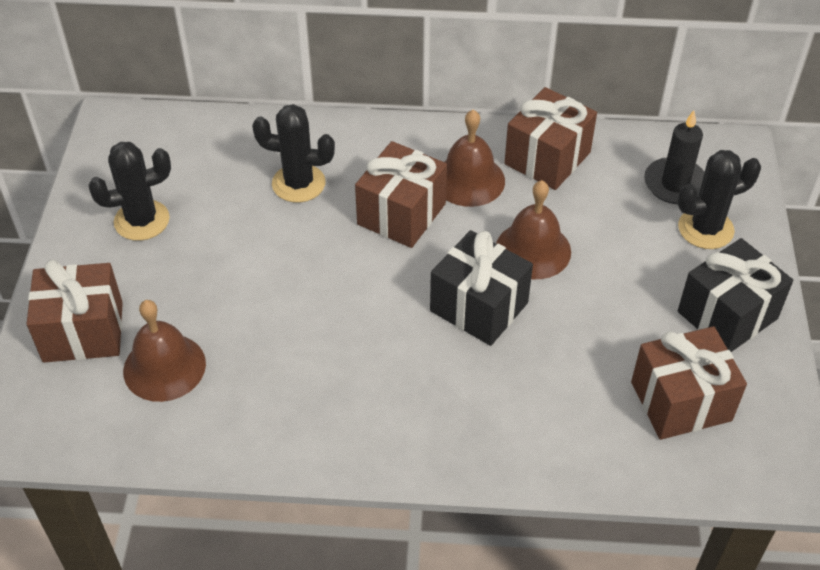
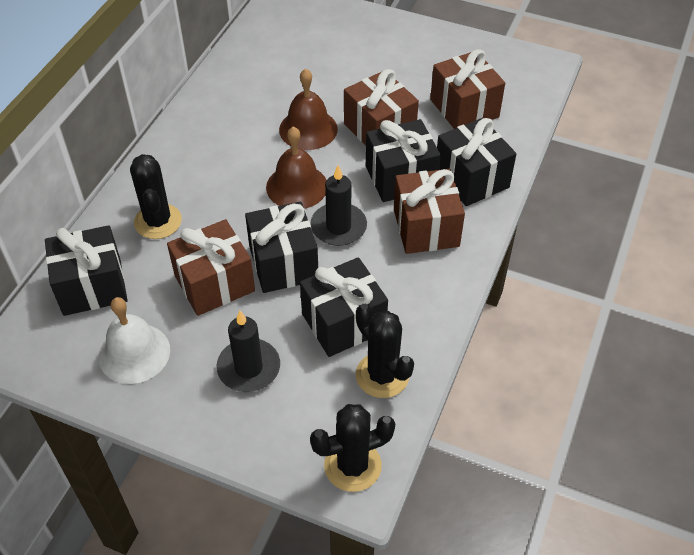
black candle: [644,110,705,204] = 1 -> [217,311,280,392] [310,165,367,246] = 2
black gift: [430,230,533,346] [678,238,793,352] = 2 -> [45,225,128,316] [245,202,318,293] [300,257,388,357] [366,119,441,202] [437,118,516,206] = 5
brown bell: [123,300,206,402] [444,110,505,207] [496,180,571,279] = 3 -> [266,127,327,209] [279,69,338,150] = 2
white bell: none = 0 -> [99,297,170,384] = 1

